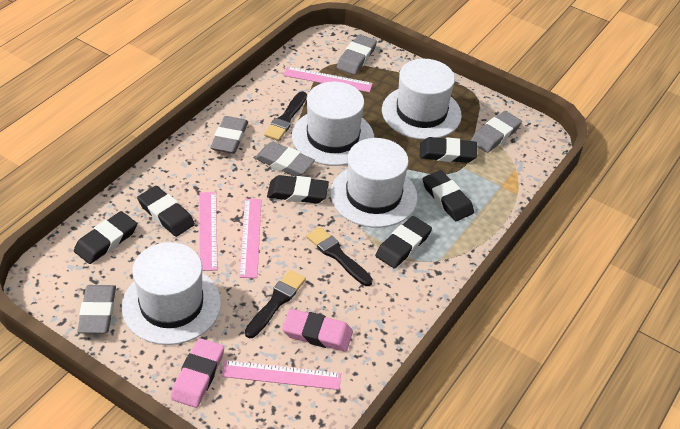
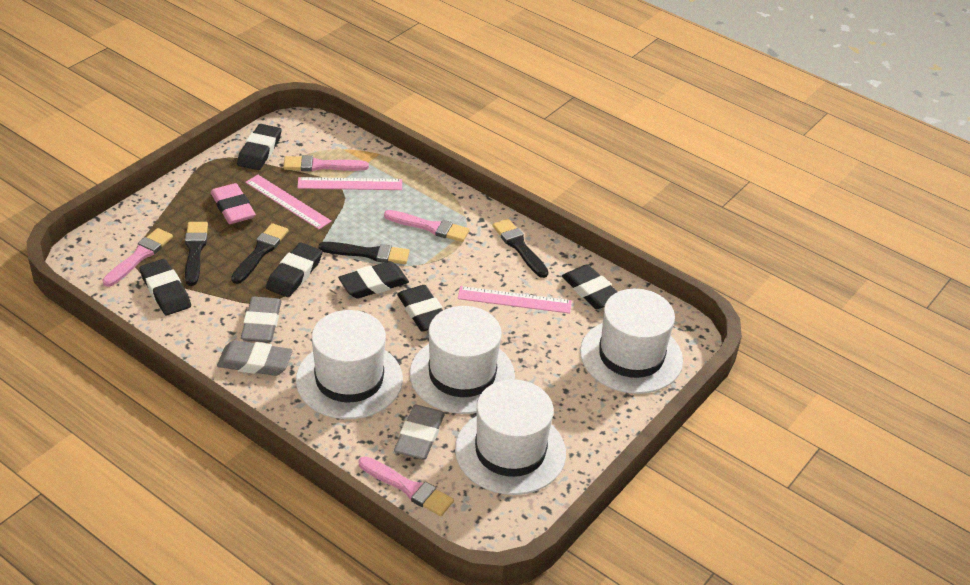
black brush: [245,270,306,338] [264,91,307,141] [306,227,373,286] = 3 -> [185,222,208,286] [231,223,288,284] [319,242,410,264] [492,219,548,278] = 4
grey eraser: [77,285,116,333] [210,116,248,154] [255,142,315,177] [337,35,377,75] [471,111,522,153] = 5 -> [217,340,293,376] [241,297,281,343] [394,405,445,460] = 3
pink brush: none = 0 -> [103,228,173,287] [283,155,369,171] [359,456,454,516] [384,210,470,242] = 4
pink eraser: [171,338,224,408] [282,309,353,352] = 2 -> [211,183,256,224] = 1
pink ruler: [199,192,218,271] [222,360,341,390] [239,199,261,278] [283,66,373,93] = 4 -> [245,175,332,230] [297,177,402,190] [458,286,572,314] = 3

